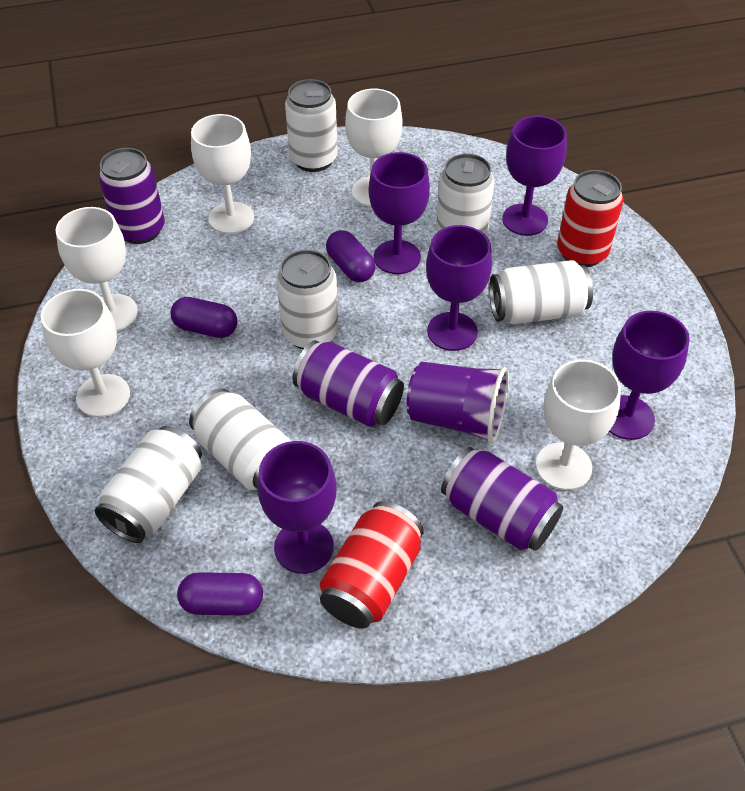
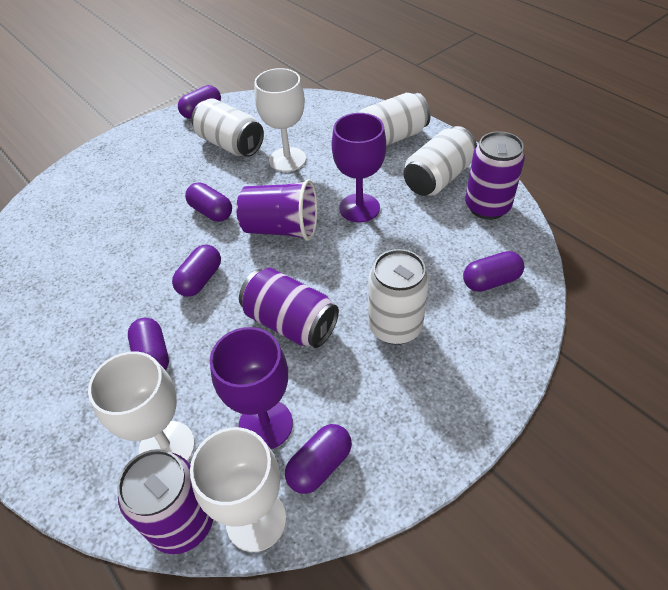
purple capsule: [171,297,237,338] [177,572,263,615] [326,230,376,282] = 3 -> [128,318,169,370] [172,245,221,297] [178,85,221,119] [185,182,232,222] [285,424,352,494] [463,251,524,292] = 6
purple goblet: [257,441,337,574] [369,152,430,274] [426,225,492,351] [502,116,567,236] [609,311,690,440] = 5 -> [210,327,293,449] [332,113,386,223] = 2
red can: [320,501,424,629] [557,170,623,267] = 2 -> none = 0
white can: [95,426,202,543] [189,388,291,490] [276,249,339,349] [285,79,338,172] [436,154,494,236] [489,260,593,324] = 6 -> [191,98,264,157] [359,93,430,146] [368,249,429,345] [404,126,477,196] = 4
white goblet: [40,289,130,417] [56,207,138,331] [191,114,254,234] [345,89,402,207] [536,360,621,490] = 5 -> [88,351,195,461] [190,427,286,552] [254,68,306,172] = 3

